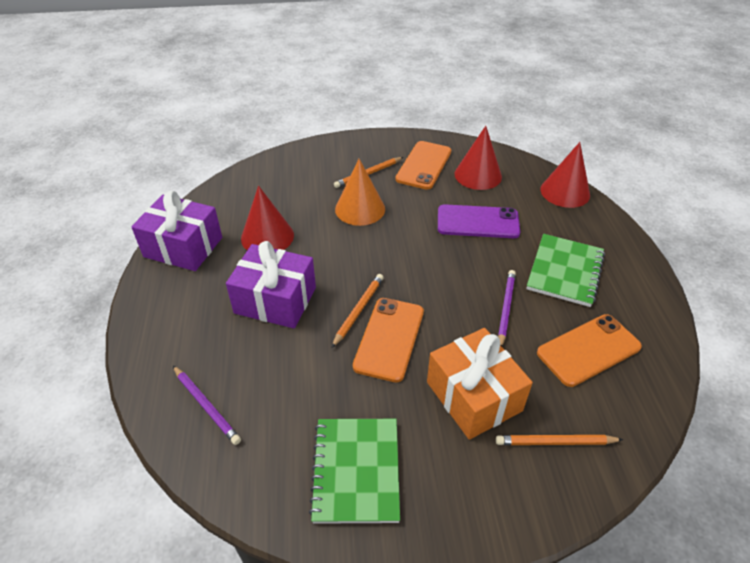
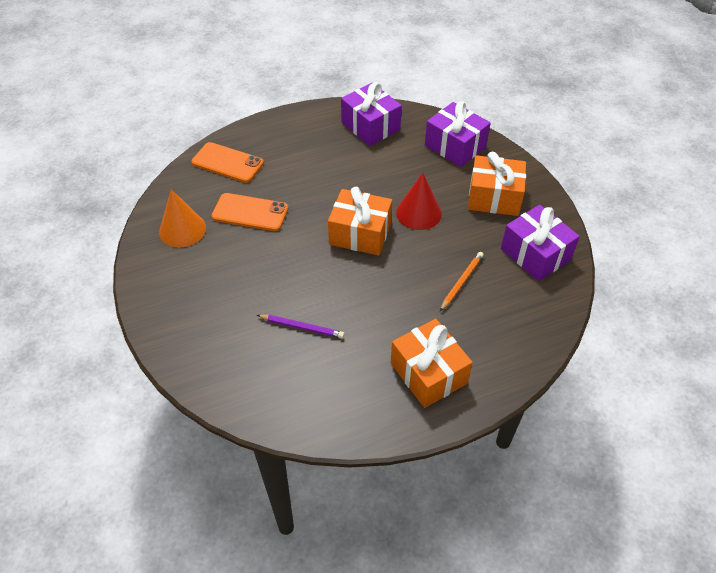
green notebook: [309,419,400,524] [526,234,605,307] = 2 -> none = 0
orange gift: [427,328,533,440] = 1 -> [328,187,392,256] [391,319,473,408] [468,152,526,216] = 3
orange pencil: [332,274,384,348] [334,157,403,188] [496,435,623,445] = 3 -> [440,252,483,311] = 1
orange phone: [353,298,424,382] [395,141,451,190] [537,314,642,387] = 3 -> [191,142,264,183] [211,193,288,231] = 2
purple gift: [131,191,222,271] [226,241,316,328] = 2 -> [341,82,402,146] [425,101,491,167] [501,205,580,281] = 3
purple pencil: [173,366,241,445] [498,270,516,346] = 2 -> [257,315,344,338] = 1
purple phone: [438,204,520,238] = 1 -> none = 0
red cone: [241,186,294,250] [455,126,502,190] [541,142,590,208] = 3 -> [396,173,442,230] = 1

